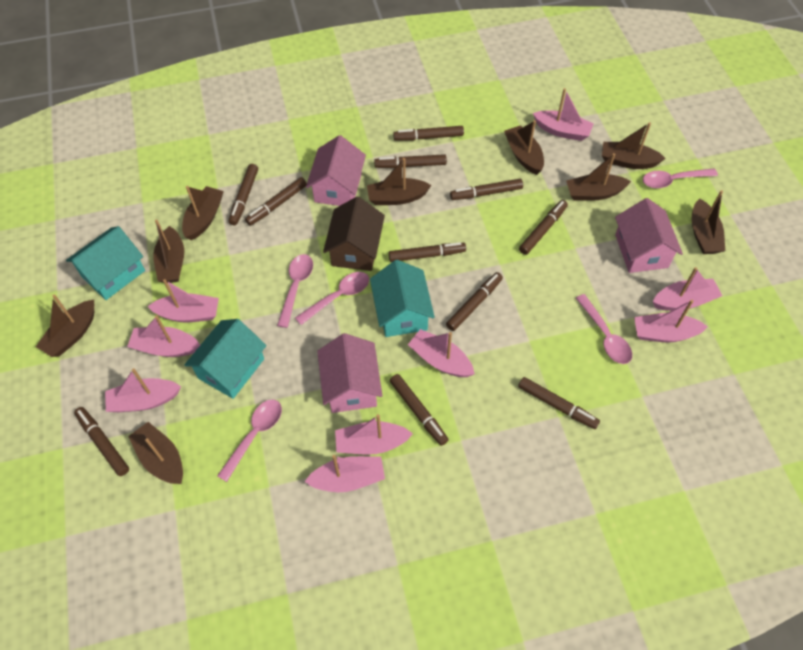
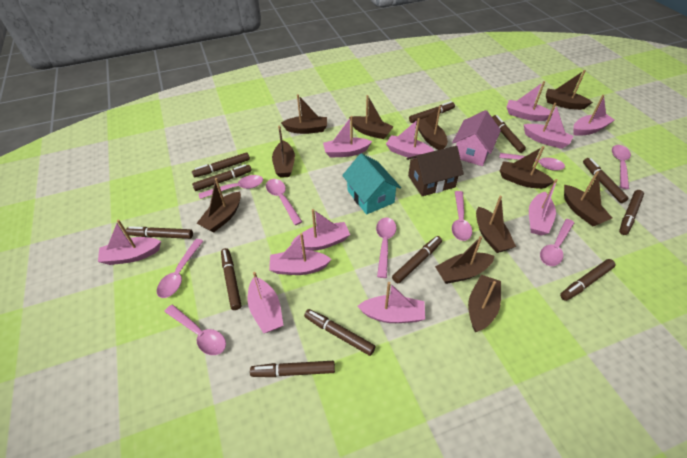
brown boat: [36,295,94,357] [128,422,183,484] [153,219,184,283] [182,186,224,240] [367,158,431,205] [504,120,544,175] [566,153,631,201] [602,122,666,169] [692,190,725,254] = 9 -> [197,178,241,233] [272,126,295,178] [281,94,327,134] [349,95,394,139] [416,106,448,150] [435,236,494,284] [468,275,501,333] [476,196,516,253] [499,146,554,189] [546,70,593,110] [564,171,612,226] = 11
brown marker: [74,407,129,476] [229,164,258,225] [245,177,307,226] [374,154,447,168] [389,242,466,262] [390,374,449,446] [393,126,464,141] [446,272,503,331] [450,179,523,200] [518,377,600,429] [519,200,568,255] = 11 -> [126,226,193,239] [192,152,250,177] [192,164,252,191] [221,248,242,310] [250,361,335,377] [304,309,375,356] [392,236,442,283] [409,101,455,123] [492,115,526,153] [560,259,615,301] [583,158,629,203] [619,190,644,235] = 12
pink boat: [105,368,181,412] [127,315,200,357] [147,279,219,323] [304,455,385,492] [335,414,413,455] [408,329,475,377] [533,88,594,141] [634,300,708,342] [653,267,722,311] = 9 -> [98,220,161,265] [248,272,284,333] [269,233,331,275] [291,209,350,251] [323,116,372,158] [358,282,425,323] [386,118,434,159] [507,81,553,121] [523,103,573,149] [529,179,558,236] [573,95,614,136] = 11
pink house: [306,135,366,206] [317,333,383,413] [615,198,683,273] = 3 -> [452,110,501,166] = 1
pink spoon: [217,399,282,482] [277,254,313,328] [295,272,369,325] [576,294,632,364] [643,169,718,188] = 5 -> [157,239,203,298] [164,305,226,355] [199,175,263,199] [266,179,302,225] [376,218,396,278] [452,191,472,241] [499,153,565,171] [540,219,574,266] [612,145,631,189] = 9
turquoise house: [66,226,145,300] [184,319,267,399] [370,260,435,337] = 3 -> [342,153,401,215] = 1

